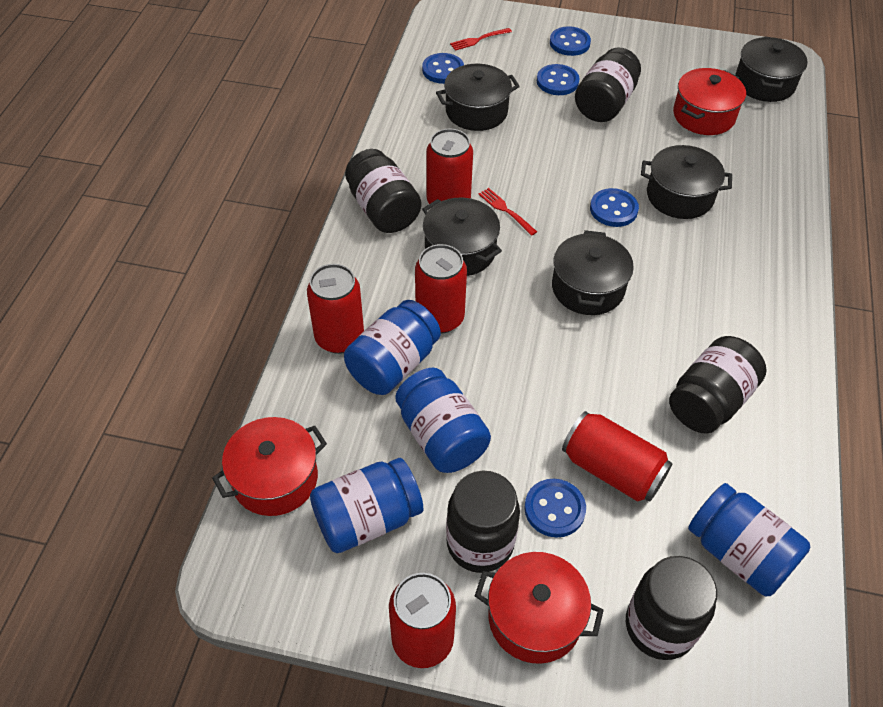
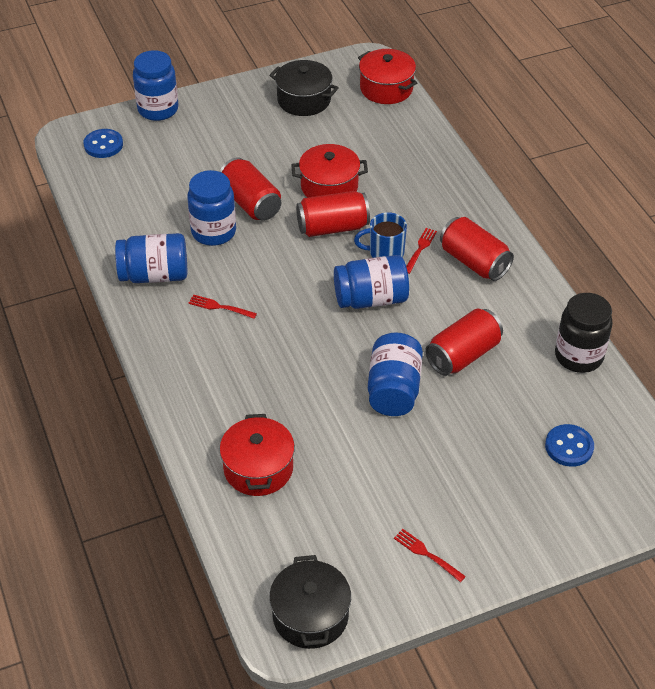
black jar: [345,149,421,233] [446,471,520,573] [575,47,641,122] [626,556,717,660] [669,336,767,434] = 5 -> [555,293,613,373] = 1
black pot: [422,198,502,276] [436,64,520,131] [552,230,634,315] [641,145,732,219] [735,37,808,102] = 5 -> [269,60,339,116] [269,555,351,649] = 2
blue button: [422,53,464,84] [524,479,586,537] [537,64,579,95] [550,26,591,56] [590,188,639,227] = 5 -> [83,129,123,158] [545,424,594,467] = 2
blue jar: [310,458,423,553] [344,300,441,395] [395,368,491,473] [688,483,810,596] = 4 -> [115,233,187,283] [133,50,178,121] [187,170,236,246] [334,255,409,309] [368,332,423,416] = 5
blue mug: none = 0 -> [354,212,407,258] = 1
red can: [307,264,364,354] [389,573,456,668] [415,244,467,334] [426,128,473,204] [562,411,672,502] = 5 -> [220,157,281,221] [296,191,370,237] [425,309,503,376] [440,217,514,281] = 4
red fork: [450,28,512,51] [478,188,537,236] = 2 -> [189,295,257,319] [394,529,466,582] [406,228,437,274] = 3

